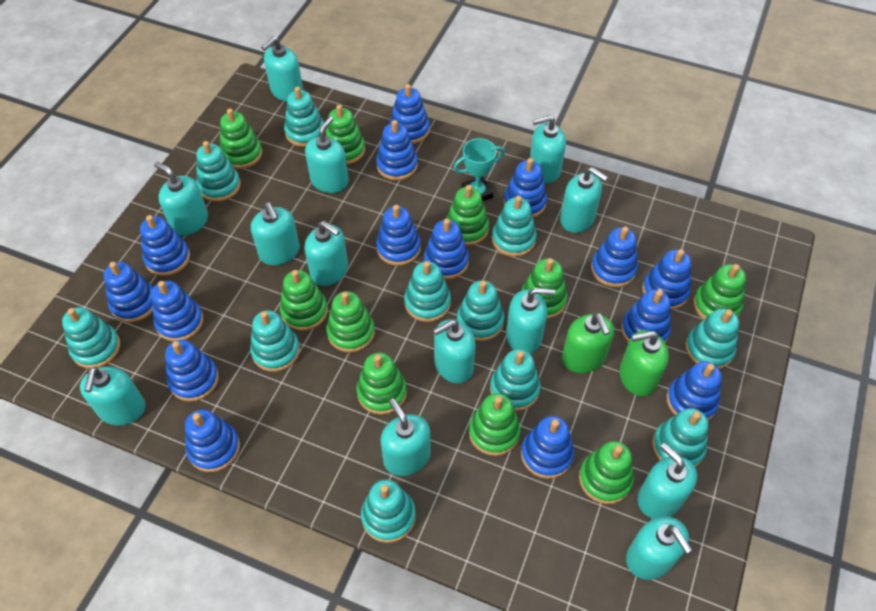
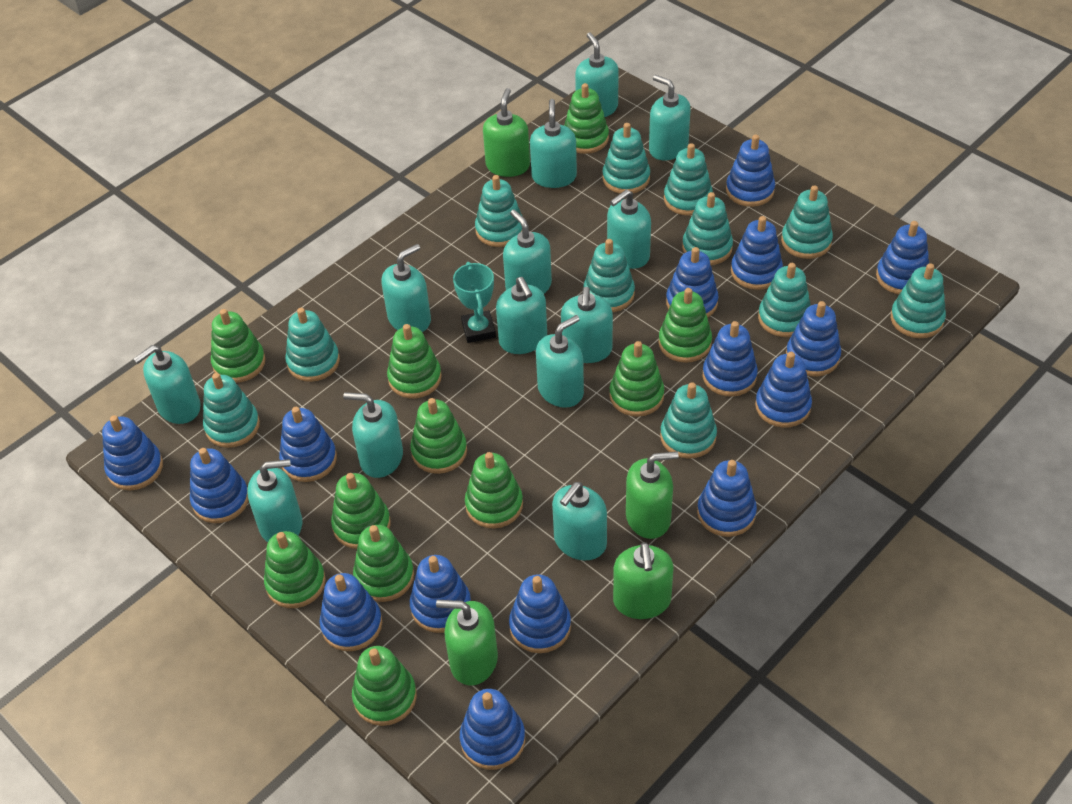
green soap dispenser: [562,313,614,373] [619,330,669,396] = 2 -> [436,600,498,685] [483,88,530,177] [613,542,673,619] [626,451,679,539] = 4
green stacking toy: [220,108,262,169] [280,270,328,331] [325,105,365,165] [326,291,375,352] [356,353,407,415] [446,185,489,246] [469,393,521,456] [521,258,567,319] [579,441,634,504] [693,264,746,319] = 10 -> [211,309,265,383] [264,531,326,608] [331,473,391,549] [352,646,417,726] [353,525,414,602] [387,324,442,398] [410,398,467,474] [465,452,523,528] [564,83,609,154] [609,341,664,417] [658,288,712,363] = 11

